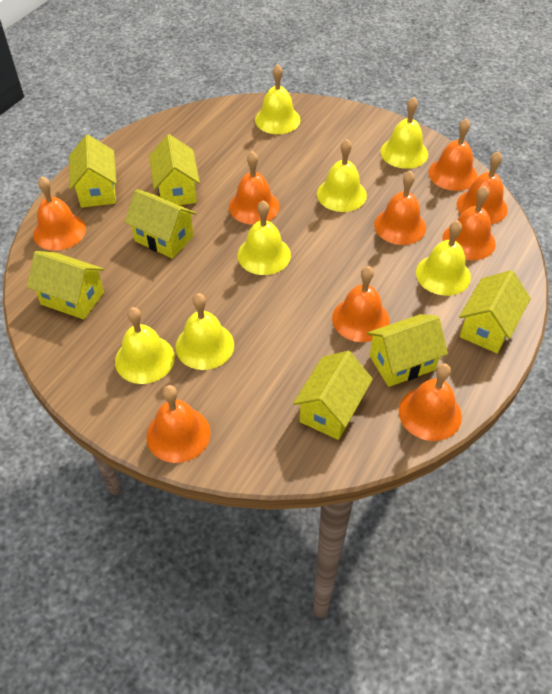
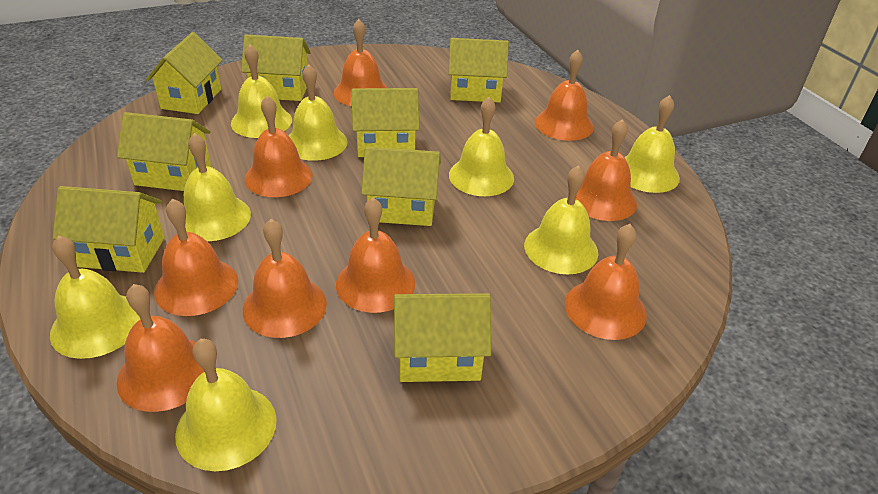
yellow bell: [115,307,175,384] [176,293,234,370] [238,200,291,275] [255,64,300,134] [317,139,367,212] [380,97,428,169] [416,220,471,296] = 7 -> [50,235,140,359] [175,339,277,471] [184,133,251,241] [231,45,292,138] [289,64,348,161] [449,97,514,196] [524,165,598,274] [624,95,680,193] = 8
yellow house: [27,251,104,320] [69,135,117,208] [125,189,196,259] [149,134,200,205] [293,351,373,440] [367,314,448,387] [459,270,531,353] = 7 -> [53,186,165,273] [117,112,211,191] [146,32,223,114] [241,35,311,101] [351,88,420,157] [361,147,441,226] [394,293,491,382] [449,38,509,103] = 8

